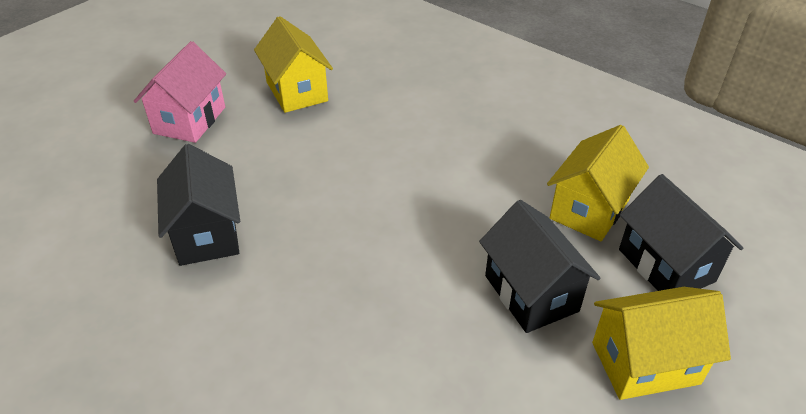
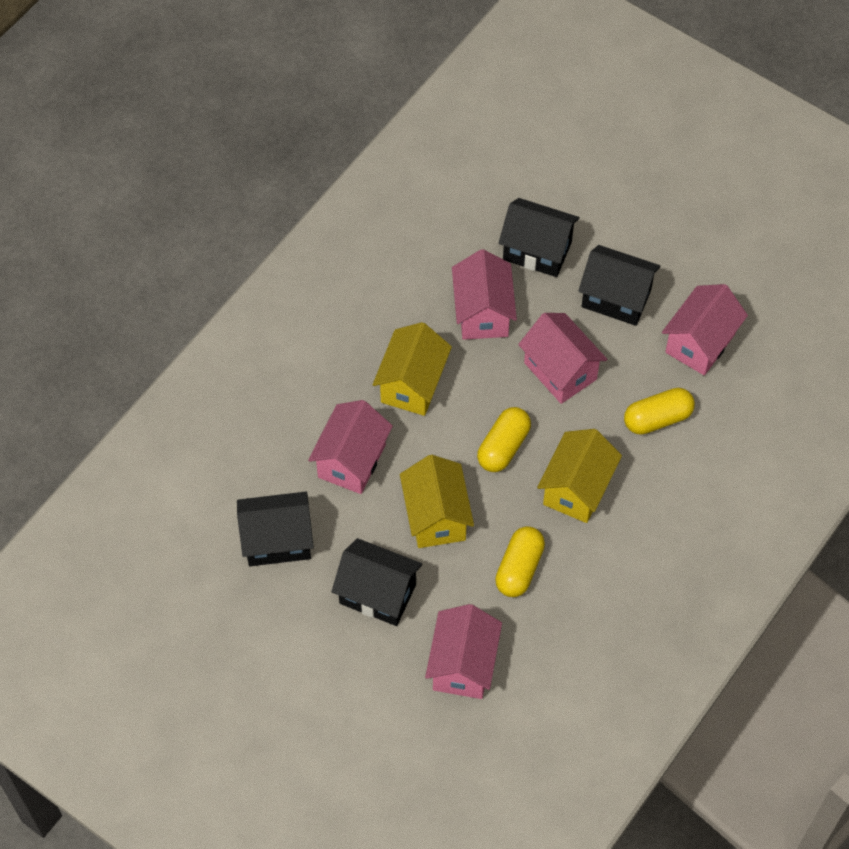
black house: [157,144,240,266] [479,200,601,333] [619,174,743,291] = 3 -> [237,492,314,566] [331,538,422,626] [499,198,580,277] [578,245,661,326] = 4
pink house: [134,41,226,143] = 1 -> [308,400,393,494] [425,604,502,699] [452,249,517,340] [518,313,607,404] [662,284,748,375] = 5
yellow capsule: none = 0 -> [477,407,531,472] [495,526,545,597] [624,388,695,435] = 3

